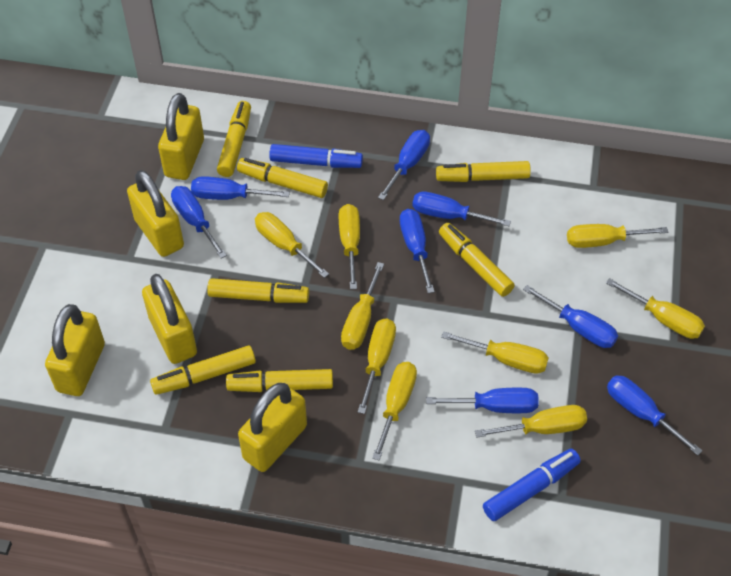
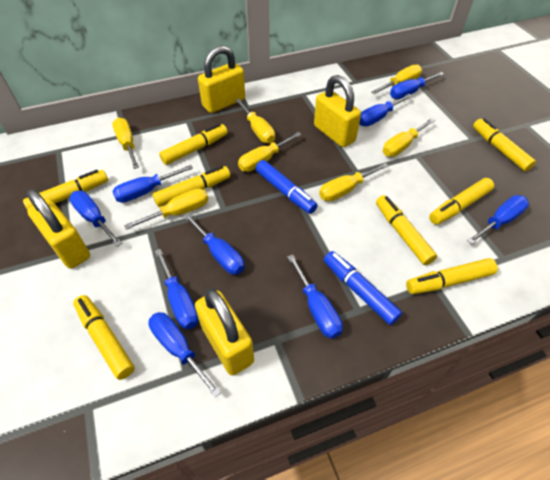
blue screwdriver: [171,186,227,258] [191,176,290,200] [378,130,430,200] [400,209,435,293] [412,191,511,226] [426,388,539,413] [523,285,618,348] [607,375,703,456] = 8 -> [69,191,122,247] [112,165,193,203] [148,312,221,397] [155,249,199,329] [183,213,245,275] [287,254,343,339] [359,94,412,126] [390,72,444,99] [467,195,529,244] = 9
yellow marker: [150,345,256,395] [207,278,309,303] [217,101,251,177] [226,369,333,392] [237,158,328,198] [436,161,531,182] [439,223,515,297] = 7 -> [23,170,108,210] [73,295,135,380] [153,166,230,207] [159,124,228,165] [376,195,437,265] [406,258,498,294] [429,178,494,225] [473,118,536,172] = 8
yellow padlock: [45,304,105,396] [127,170,184,257] [142,274,197,364] [158,93,204,180] [238,383,307,472] = 5 -> [27,189,90,269] [195,289,254,376] [198,46,245,113] [314,75,361,147] = 4
yellow screwdriver: [255,212,329,278] [339,204,360,289] [341,262,384,350] [358,319,396,414] [372,362,417,460] [441,331,549,374] [475,405,587,438] [567,224,668,248] [606,278,705,339] = 9 -> [112,117,139,169] [124,188,209,230] [235,99,275,143] [238,132,302,172] [319,163,388,201] [371,65,422,94] [383,118,435,157] = 7

